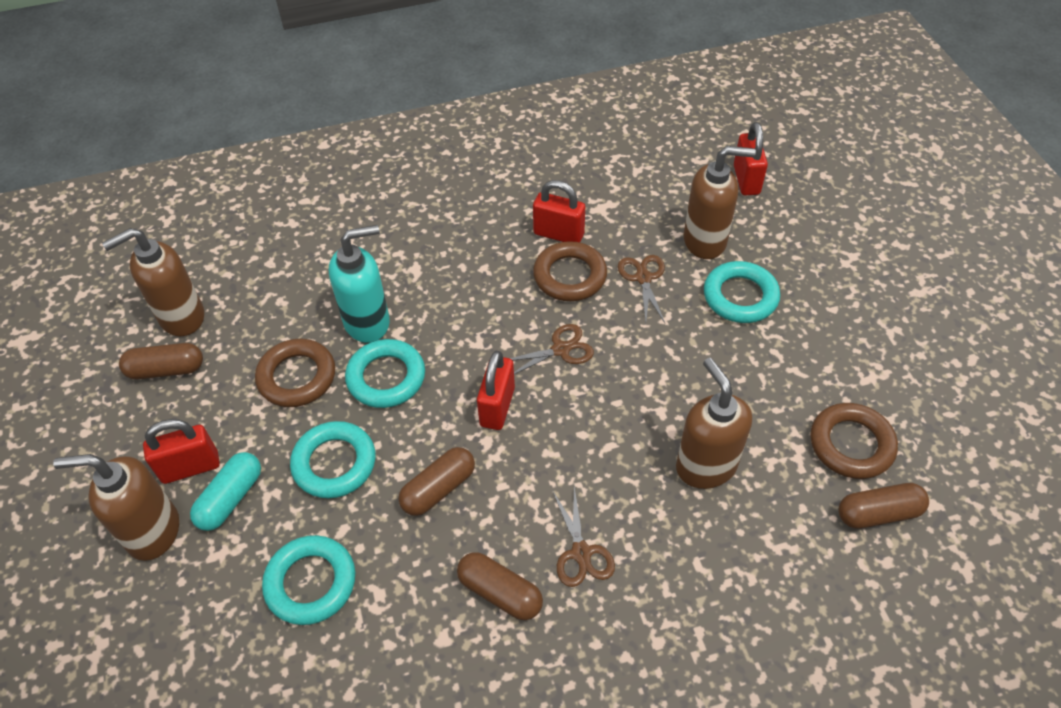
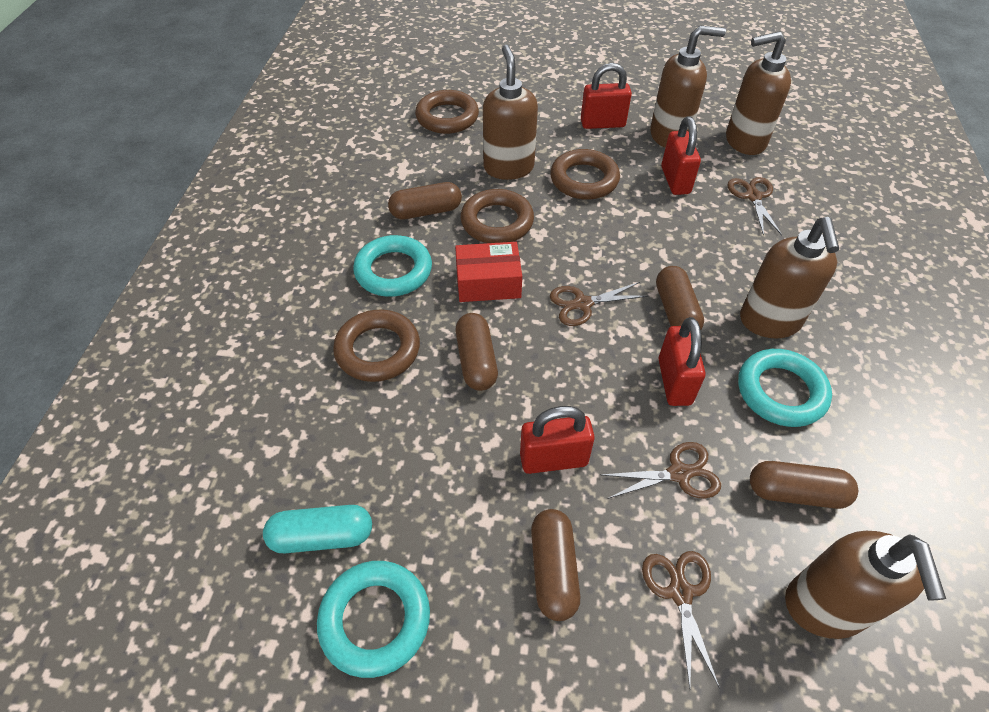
brown capsule: [119,343,203,379] [399,447,475,516] [457,552,543,620] [839,483,929,529] = 4 -> [388,182,462,219] [456,313,498,391] [531,509,580,621] [656,266,704,330] [750,461,858,509] = 5
brown ring: [255,339,335,407] [533,241,607,301] [810,403,898,479] = 3 -> [333,309,420,382] [415,90,479,134] [460,189,534,243] [550,149,620,200] = 4
brown scissors: [510,324,594,374] [552,487,615,587] [618,255,665,323] = 3 -> [550,282,648,326] [601,442,721,499] [642,551,720,688] [728,177,782,236] = 4
brown soap dispenser: [53,454,179,561] [102,228,204,336] [676,358,752,489] [684,146,756,259] = 4 -> [483,45,538,180] [650,26,726,148] [726,31,791,155] [740,217,839,339] [785,531,946,639] = 5
red box: none = 0 -> [455,242,522,302] = 1
turquoise ring: [262,535,355,625] [290,421,376,498] [345,339,425,408] [704,261,780,323] = 4 -> [317,561,430,678] [353,235,432,297] [738,349,832,427] = 3
turquoise soap dispenser: [329,225,390,343] = 1 -> none = 0

